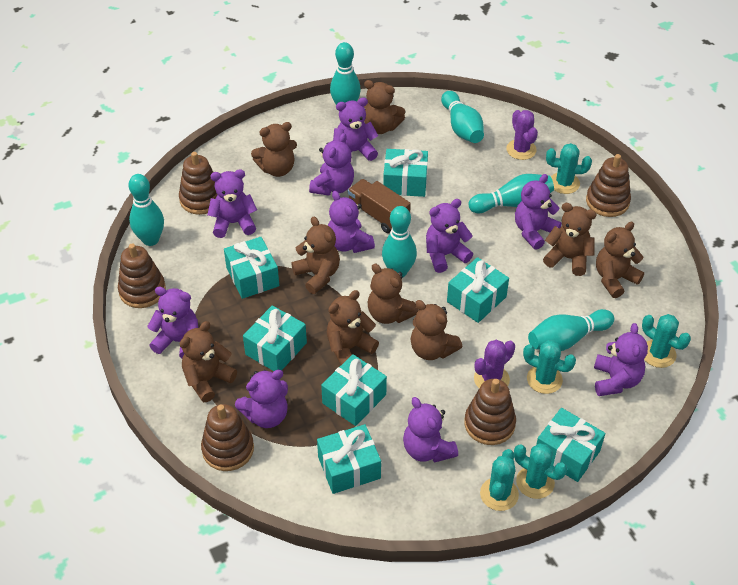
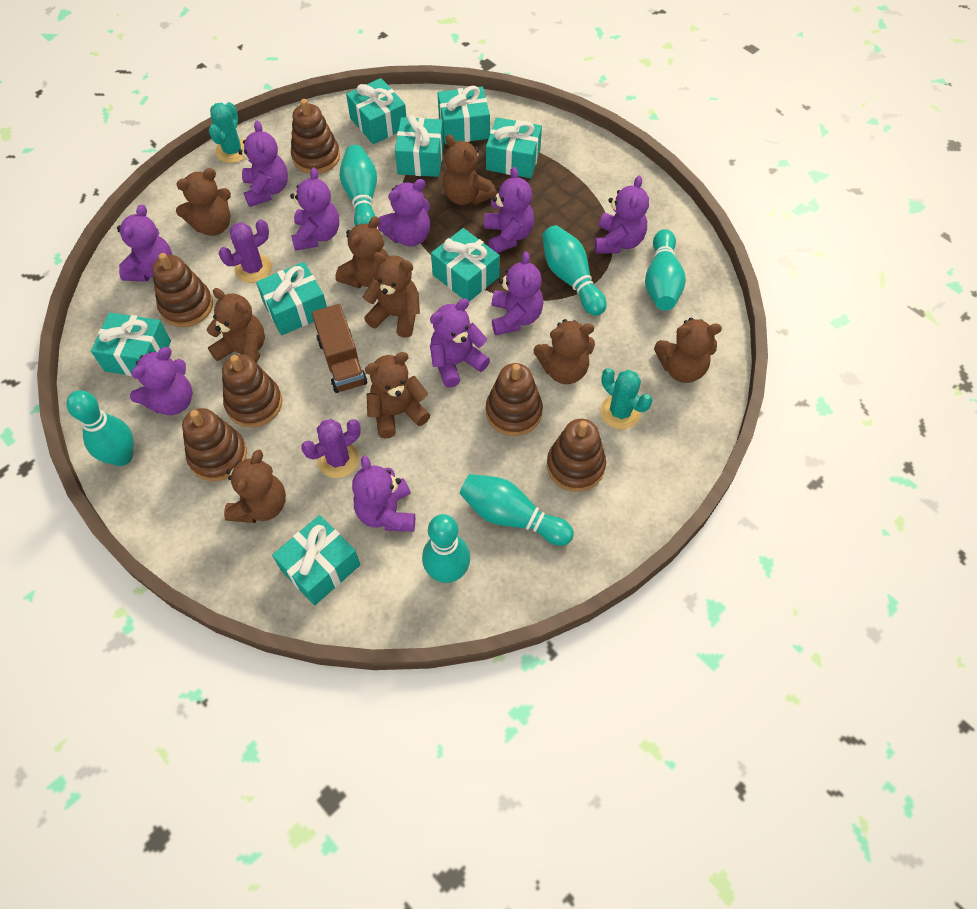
brown stacking toy: [118,244,166,308] [179,152,218,215] [201,404,254,471] [464,379,516,445] [586,154,631,217] = 5 -> [152,253,213,327] [182,408,247,481] [222,354,282,428] [291,99,340,174] [486,363,543,436] [547,419,606,492] = 6
turquoise cactus: [480,449,519,511] [514,443,567,499] [523,340,576,394] [546,143,592,194] [642,314,691,368] = 5 -> [209,102,244,163] [600,368,653,429] = 2
turquoise gift: [224,237,279,299] [243,305,307,371] [317,424,381,494] [321,354,387,426] [383,149,428,197] [447,257,509,323] [536,408,605,482] = 7 -> [91,312,171,376] [256,262,327,335] [272,515,360,605] [346,78,406,144] [395,115,444,177] [431,228,500,302] [438,86,490,144] [486,117,542,178] = 8

